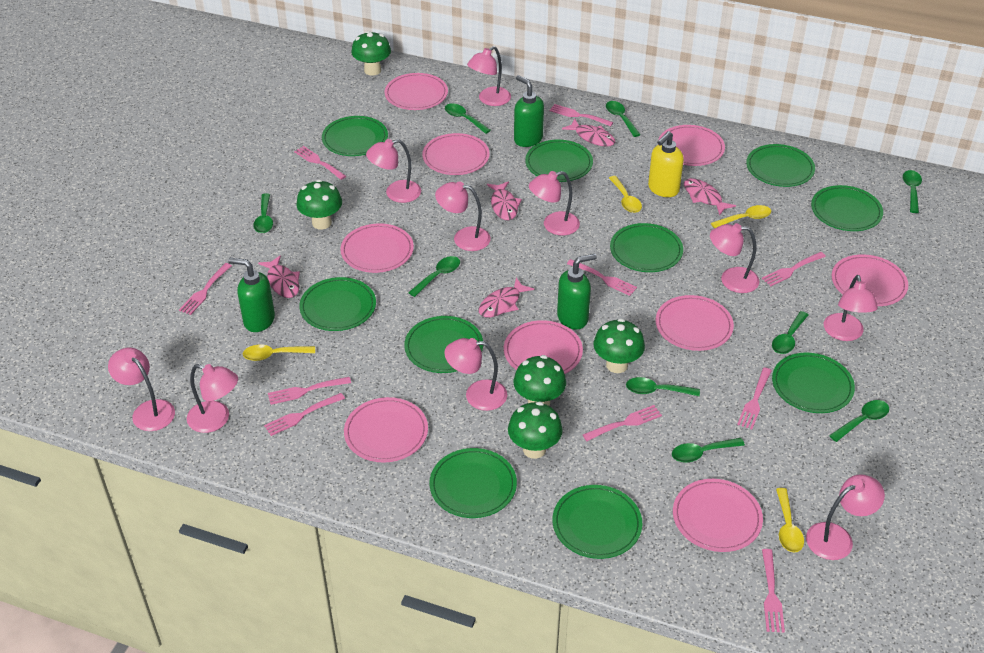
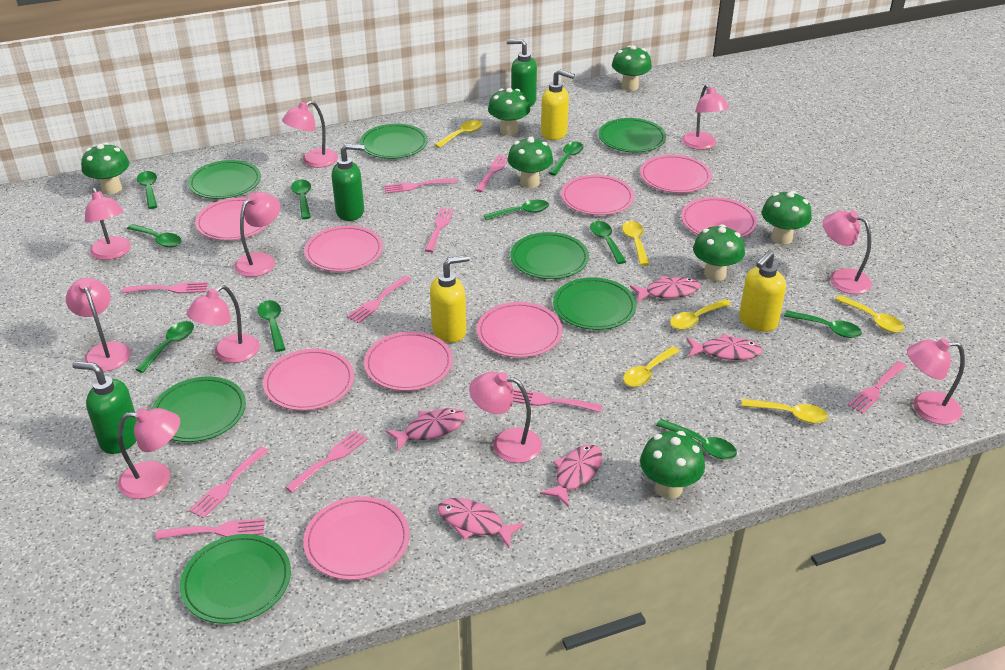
green mushroom: [296,179,342,230] [351,31,391,76] [508,402,563,459] [514,355,566,406] [593,318,645,373] = 5 -> [81,143,129,194] [488,88,530,136] [508,137,553,188] [612,45,652,91] [640,431,705,499] [693,224,745,281] [762,191,812,244] = 7
green plate: [299,277,376,331] [322,116,388,156] [404,316,483,373] [429,448,517,518] [525,140,593,182] [553,485,642,559] [610,223,683,272] [746,144,815,187] [772,352,855,413] [811,185,883,231] = 10 -> [152,376,246,442] [180,534,291,624] [188,160,261,199] [360,124,428,159] [510,232,589,279] [553,277,637,330] [599,118,666,152] = 7
green spoon: [253,193,273,233] [408,256,460,297] [445,103,491,134] [606,101,641,137] [626,377,700,396] [672,438,745,463] [772,311,808,354] [829,400,889,442] [903,170,922,213] = 9 -> [127,224,182,248] [135,321,194,373] [137,171,157,209] [258,300,285,352] [291,180,311,219] [484,200,549,220] [549,142,584,176] [590,221,626,264] [656,419,737,459] [784,310,862,338] = 10
yellow soap dispenser: [648,131,684,197] = 1 -> [430,255,470,343] [541,69,575,140] [739,251,786,332] = 3
yellow spoon: [243,345,315,361] [609,176,642,213] [711,205,771,228] [776,488,804,552] = 4 -> [434,120,482,148] [622,221,649,266] [623,346,680,387] [670,299,731,330] [742,399,828,423] [835,295,904,333] = 6

